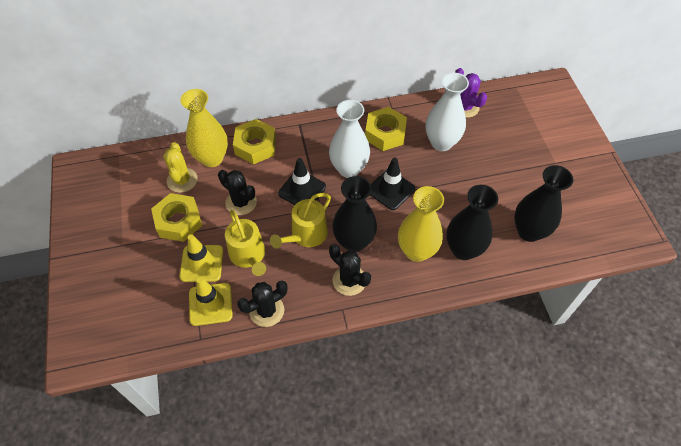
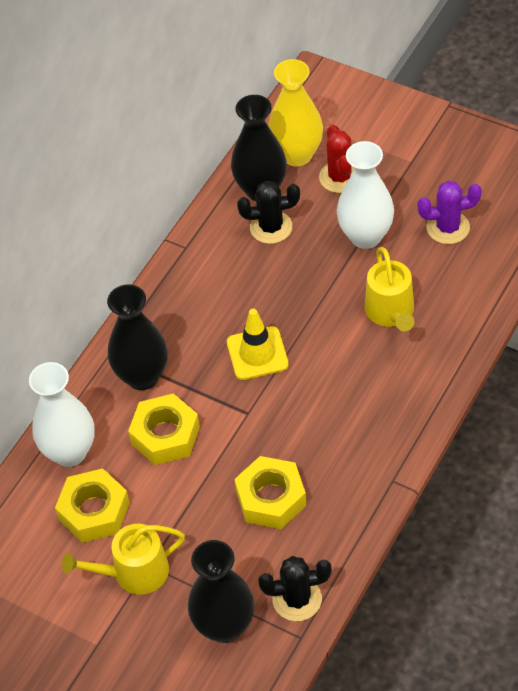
black cactus: [218,170,257,215] [237,281,288,327] [329,244,371,296] = 3 -> [237,181,300,244] [258,556,332,621] = 2
black traffic cone: [278,158,326,205] [370,158,415,210] = 2 -> none = 0
red cactus: none = 0 -> [319,125,354,193] = 1
yellow cactus: [163,142,198,193] = 1 -> none = 0
yellow traffic cone: [179,234,223,282] [189,277,233,326] = 2 -> [227,309,289,380] = 1
yellow vase: [180,89,228,167] [398,186,444,262] = 2 -> [268,59,323,167] = 1

